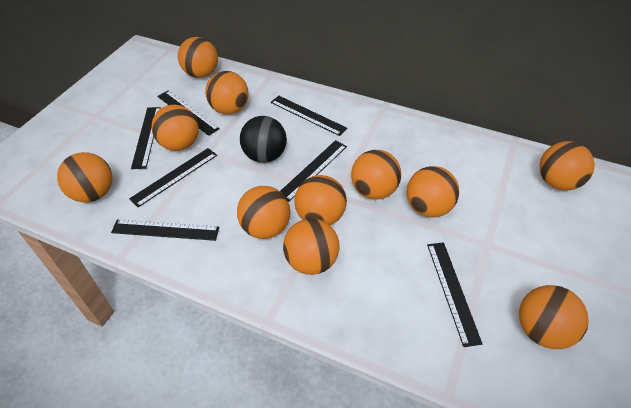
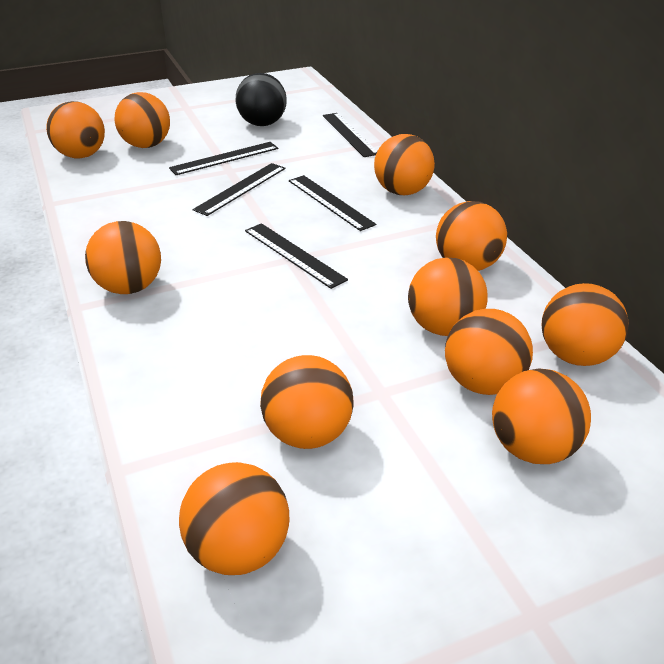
black ruler: [111,220,219,241] [129,148,217,207] [131,107,161,169] [157,91,220,136] [271,96,347,136] [280,140,347,202] [427,242,483,347] = 7 -> [169,142,278,175] [193,163,286,216] [245,223,348,289] [289,175,376,231] [323,113,377,157] = 5

